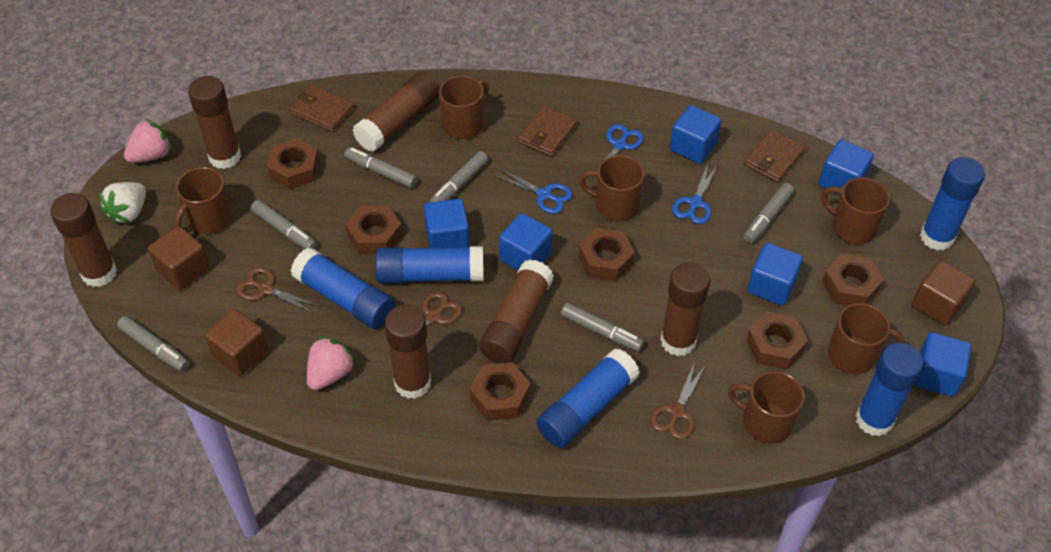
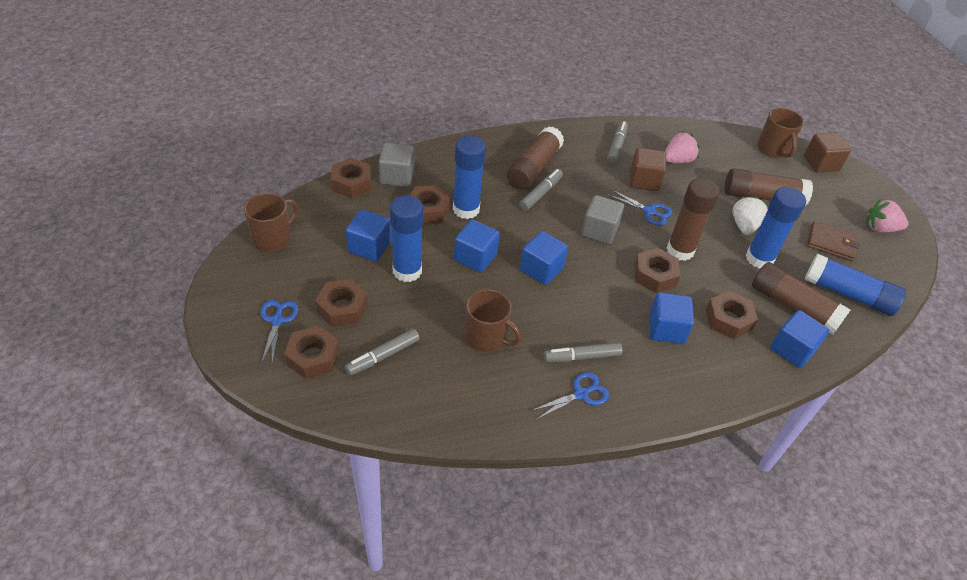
blue cube: [424,199,470,248] [499,213,553,270] [670,105,722,164] [748,243,803,306] [819,139,874,195] [915,332,971,397] = 6 -> [346,209,391,261] [454,220,500,273] [520,231,568,285] [649,293,694,344] [770,310,829,368] = 5
blue glue stick: [291,248,395,329] [375,246,484,284] [536,348,640,448] [856,343,923,437] [920,157,985,251] = 5 -> [390,195,423,282] [453,135,486,219] [746,187,806,269] [805,254,906,316] = 4
brown cube: [148,226,210,290] [205,309,269,376] [912,260,975,326] = 3 -> [630,148,666,191] [804,132,851,173] = 2
brown glue stick: [50,193,117,287] [188,76,241,169] [353,72,439,152] [385,305,431,399] [479,260,554,363] [660,262,710,356] = 6 -> [507,126,564,190] [667,178,720,261] [725,168,813,206] [752,262,850,335] = 4
brown mug: [175,167,232,234] [439,75,489,139] [579,155,645,222] [728,371,804,444] [821,177,890,244] [828,303,904,374] = 6 -> [244,193,299,252] [465,289,522,352] [757,108,804,158] = 3
brown scissors: [236,267,320,314] [388,291,462,352] [650,362,705,440] = 3 -> none = 0
brown wallet: [290,85,355,132] [518,105,578,157] [744,129,806,182] = 3 -> [807,221,860,261] = 1
grey cube: none = 0 -> [379,143,414,187] [581,195,624,244] = 2
grey marker: [117,316,189,372] [251,200,317,249] [344,147,417,188] [429,151,488,203] [561,303,644,352] [743,183,794,243] = 6 -> [345,329,420,376] [519,169,563,211] [544,342,623,362] [607,121,628,164] = 4

